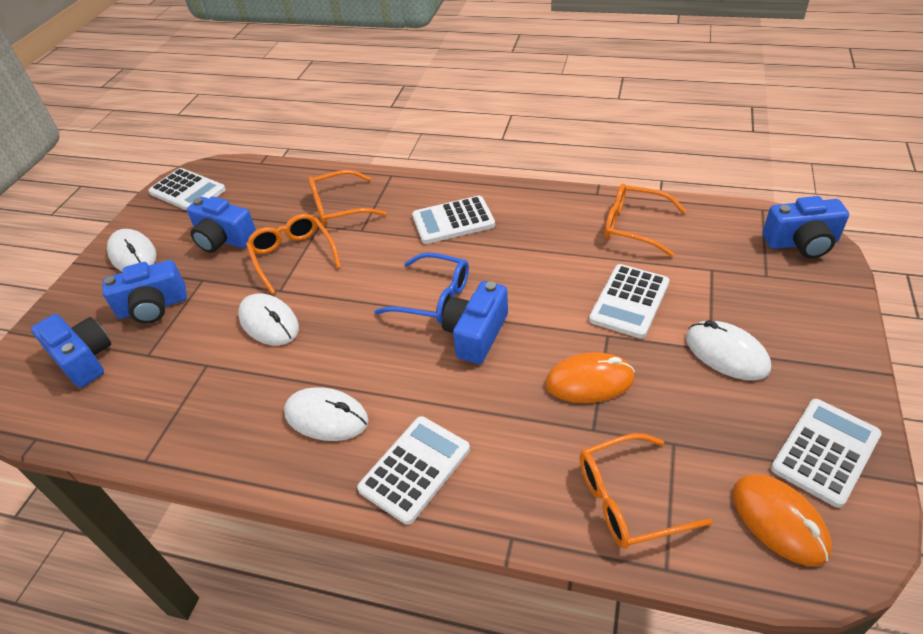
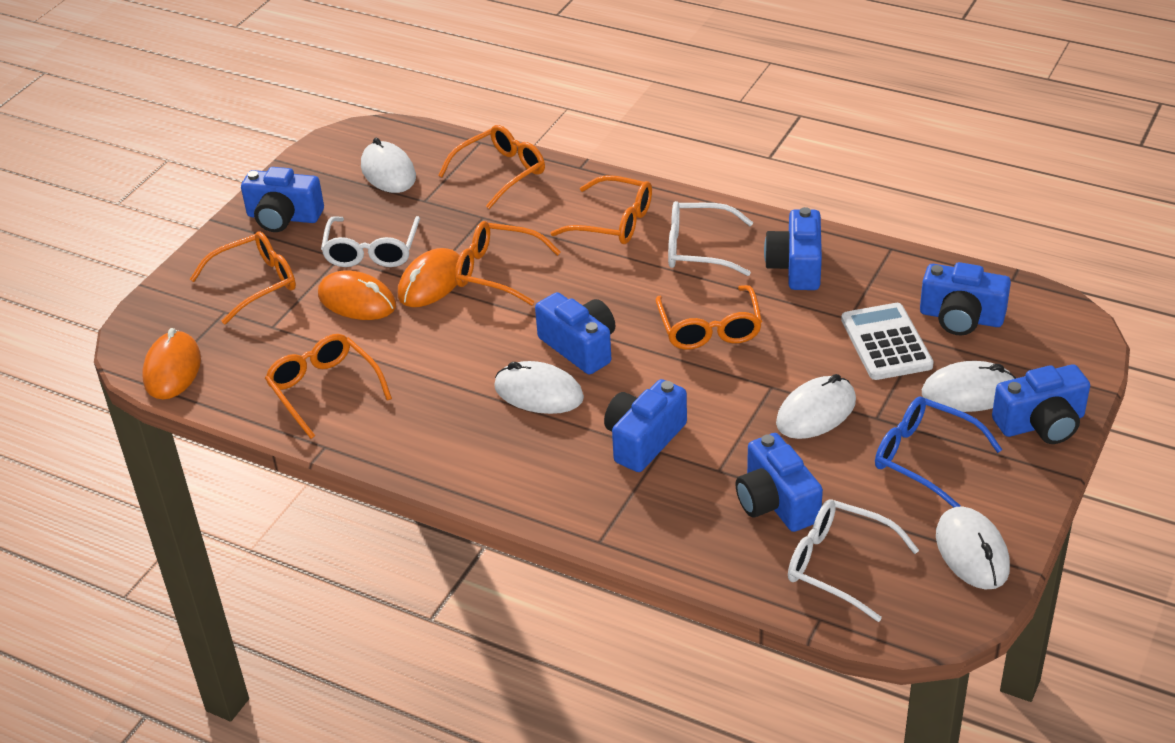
blue camera: [31,314,111,388] [102,260,187,324] [187,196,256,253] [442,281,508,364] [762,196,849,258] = 5 -> [241,167,324,232] [535,292,615,375] [604,379,687,472] [735,433,823,532] [764,207,822,290] [920,262,1011,335] [992,365,1090,444] = 7
orange glasses: [246,214,341,294] [308,170,386,227] [580,433,713,549] [604,183,687,257] = 4 -> [190,231,296,325] [265,334,392,439] [438,125,545,209] [455,221,561,305] [551,175,652,244] [656,285,762,349] = 6
orange mouse: [545,352,635,403] [732,474,832,566] = 2 -> [142,328,201,400] [318,270,396,320] [398,248,460,307] = 3
white calculator: [149,168,226,211] [357,416,470,525] [412,196,495,244] [589,264,669,338] [771,399,882,508] = 5 -> [841,303,934,380] = 1
white glasses: none = 0 -> [321,216,420,267] [668,201,753,276] [788,499,919,622] = 3
white mouse: [107,229,156,272] [238,293,299,346] [284,387,369,441] [686,320,771,380] = 4 -> [361,138,416,193] [494,361,584,414] [776,374,856,439] [922,361,1016,412] [936,506,1010,590] = 5

